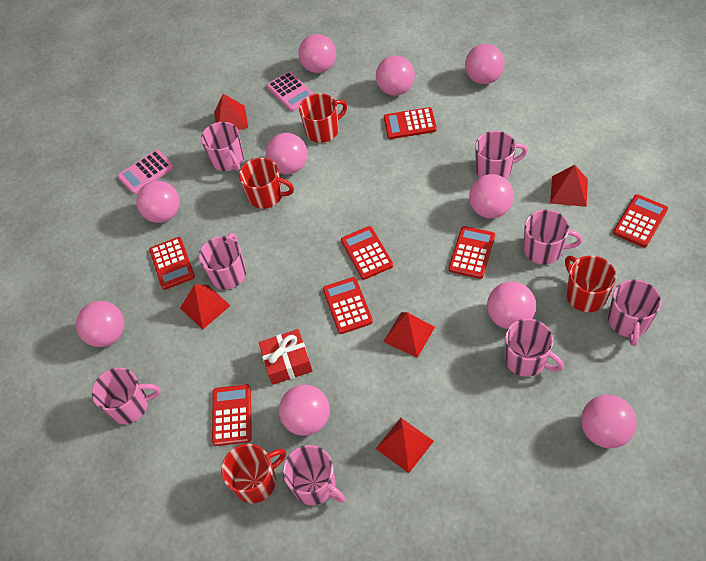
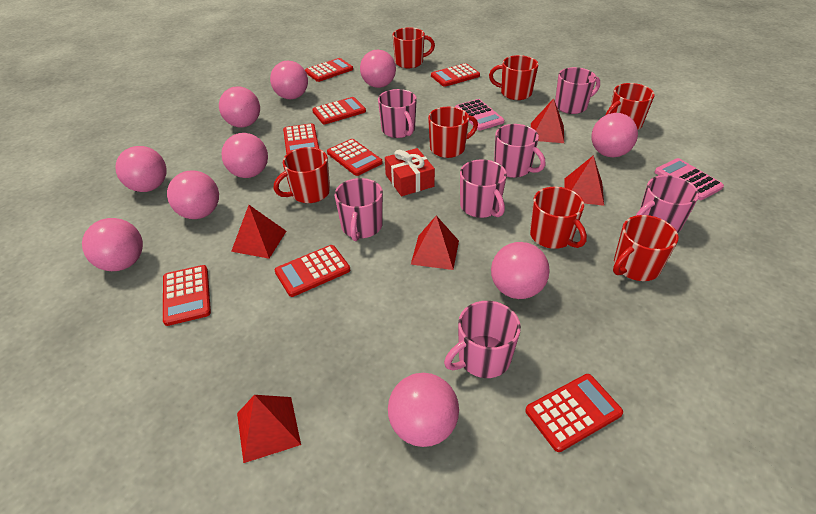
pink mug: [92,368,161,424] [199,233,246,290] [201,122,244,171] [283,445,345,505] [475,131,528,179] [505,319,564,377] [524,210,583,264] [608,280,661,346] = 8 -> [334,178,383,241] [378,89,417,138] [444,301,521,378] [460,159,507,218] [494,124,546,178] [555,67,600,114] [636,175,699,233] = 7
red calculator: [149,237,195,290] [212,384,252,446] [323,277,373,334] [341,226,393,280] [384,107,437,139] [449,226,495,279] [613,194,668,247] = 7 -> [163,265,211,326] [274,245,350,297] [283,123,319,154] [305,58,353,82] [312,97,366,124] [327,139,383,176] [431,63,480,87] [525,374,623,452] = 8
red mug: [221,444,286,503] [239,158,294,209] [299,93,347,143] [565,256,616,312] = 4 -> [274,147,330,203] [393,27,435,68] [428,107,478,158] [489,55,538,100] [530,187,587,249] [606,83,655,130] [613,215,678,281] = 7

